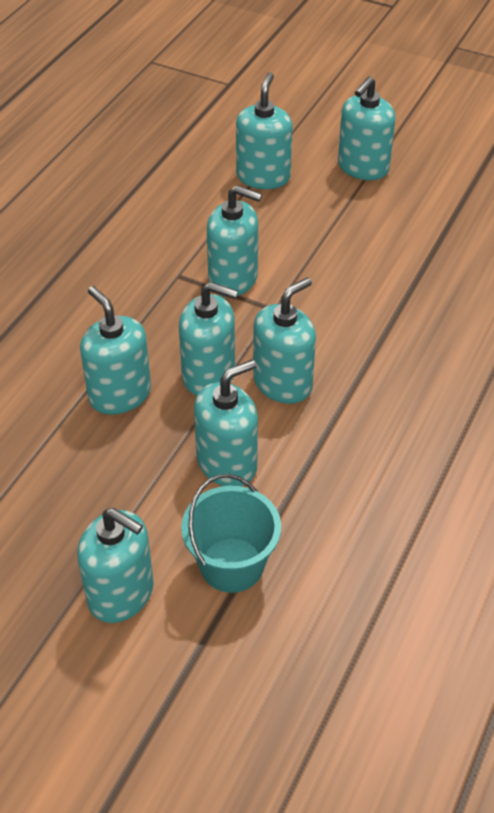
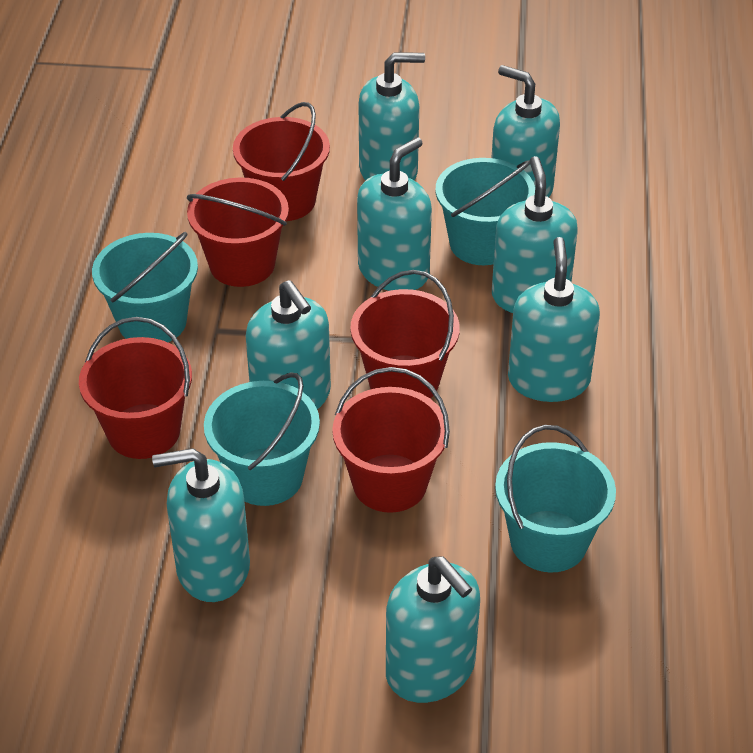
red bucket: none = 0 -> [79,317,192,459] [187,178,289,287] [233,102,330,221] [332,367,450,513] [350,270,460,399] = 5
turquoise bucket: [181,474,281,593] = 1 -> [92,232,198,342] [204,372,320,506] [435,158,535,265] [495,425,616,572] = 4

